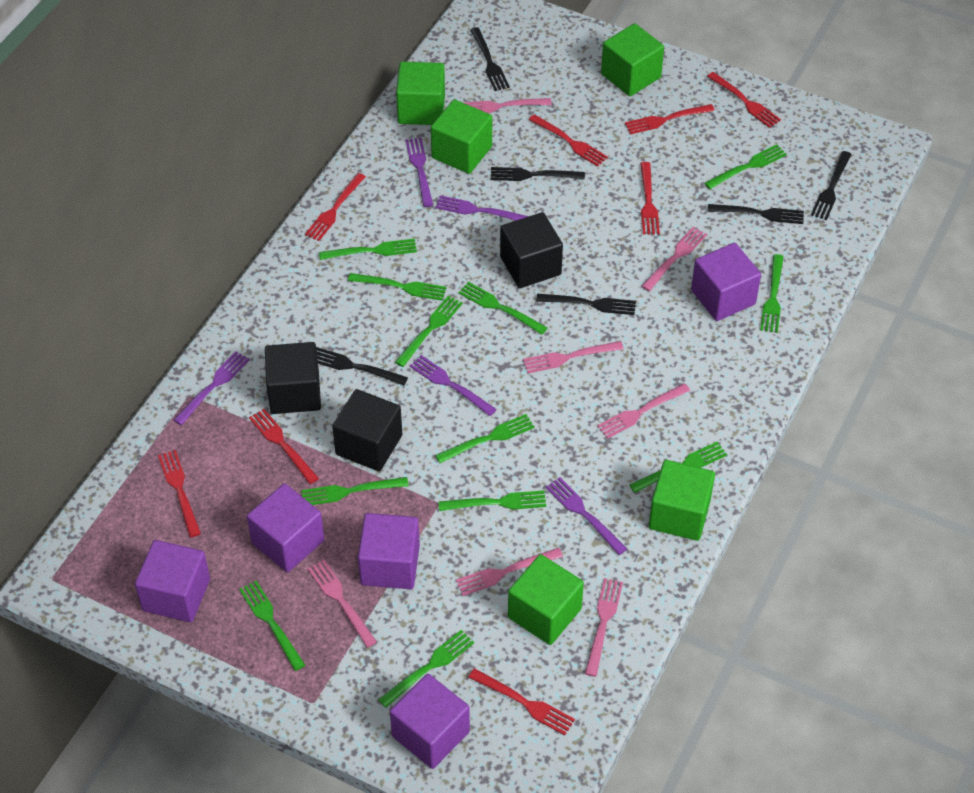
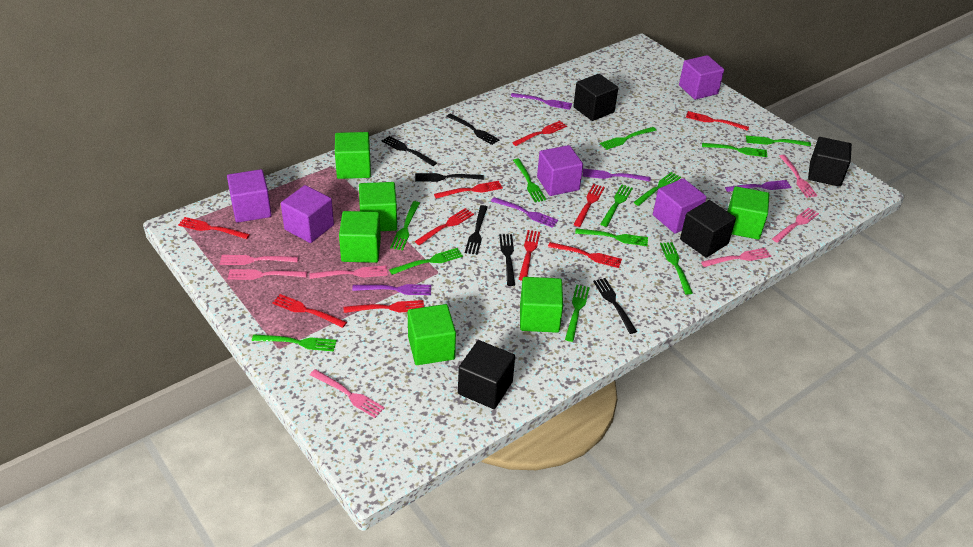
black cube: [265,342,321,414] [332,389,402,471] [500,212,563,288] = 3 -> [458,340,515,409] [573,74,618,121] [680,200,736,257] [808,137,852,187] = 4
green cube: [396,62,445,125] [431,99,492,174] [508,554,584,645] [601,23,664,96] [649,460,715,541] = 5 -> [335,132,371,179] [339,211,381,263] [359,182,397,231] [408,304,456,365] [520,277,563,333] [727,186,769,240] = 6
red fork: [158,450,201,537] [249,409,319,484] [305,173,366,241] [468,668,575,735] [529,114,608,167] [625,104,715,134] [640,162,660,235] [707,72,781,128] = 8 -> [178,217,250,239] [272,294,347,328] [344,300,424,313] [415,208,474,245] [434,181,503,199] [512,121,567,146] [519,230,540,281] [548,242,622,268] [573,184,605,227] [686,111,749,131] = 10

